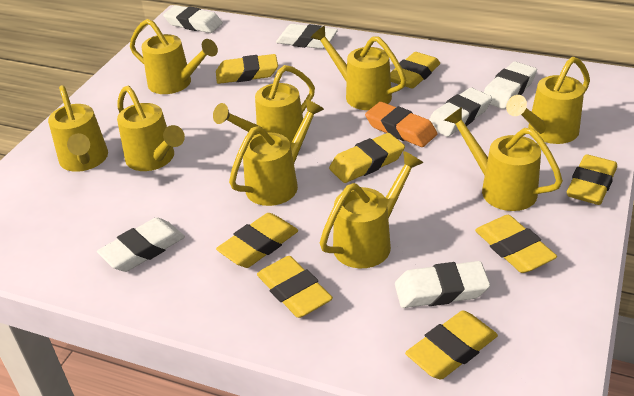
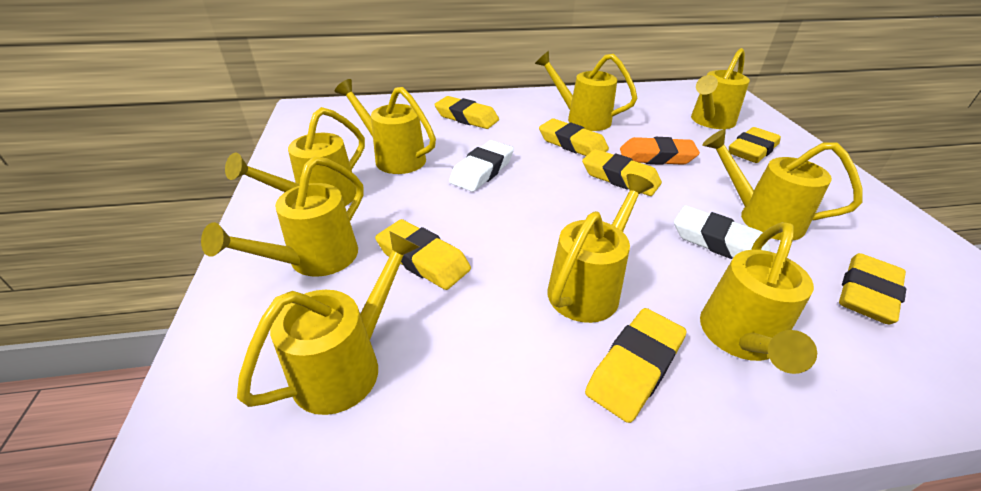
white eraser: [97,217,185,272] [163,5,223,33] [276,24,338,49] [395,261,490,308] [429,88,492,137] [483,62,537,109] = 6 -> [449,140,514,192] [674,205,771,259] = 2
yellow eraser: [216,54,278,84] [216,213,298,268] [257,256,333,318] [329,133,405,183] [390,52,440,89] [405,311,498,379] [475,215,557,273] [567,154,617,205] = 8 -> [375,219,471,290] [434,96,499,129] [539,118,609,156] [582,149,662,196] [585,308,687,423] [729,127,781,163] [839,253,906,324] = 7

